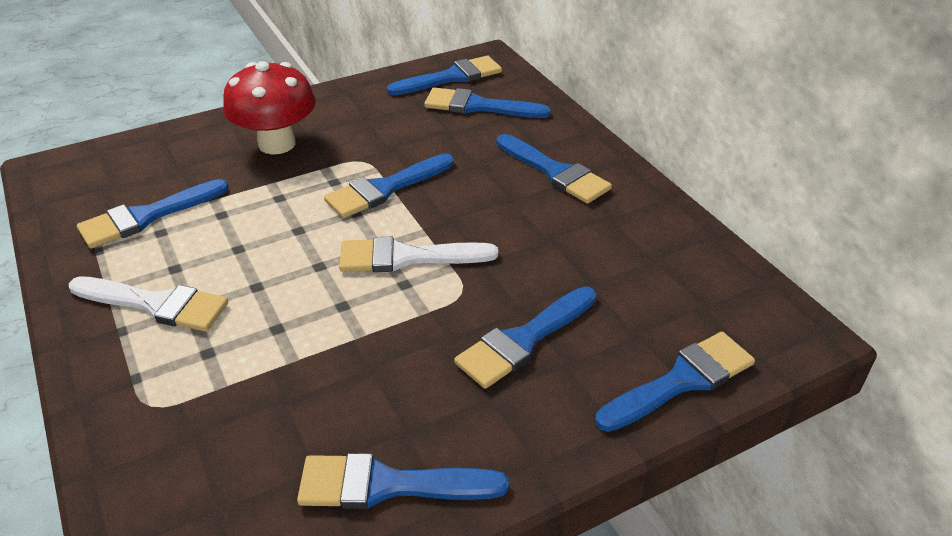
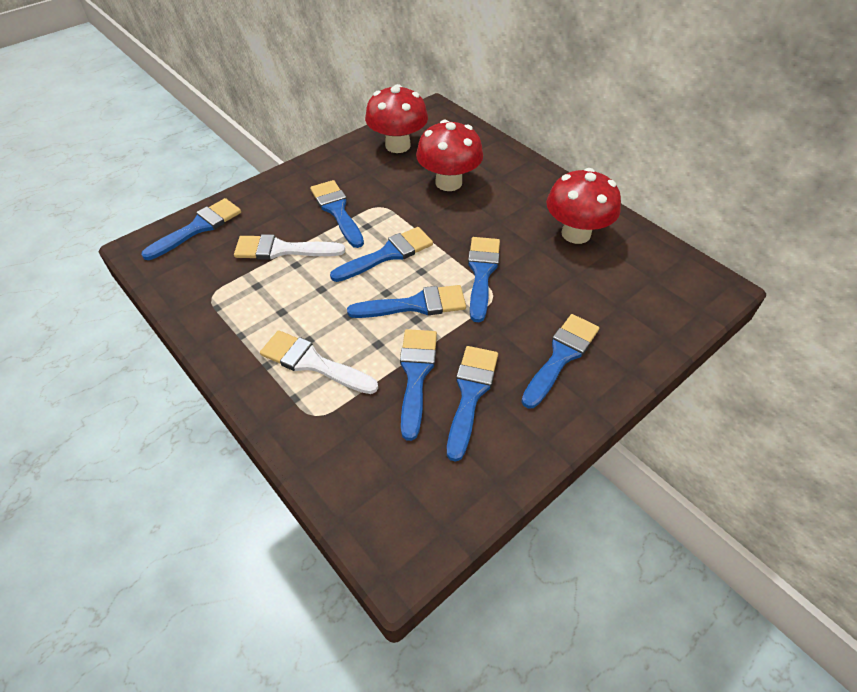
red mushroom: [223,61,316,154] = 1 -> [365,84,428,153] [416,120,483,191] [547,168,621,244] = 3

